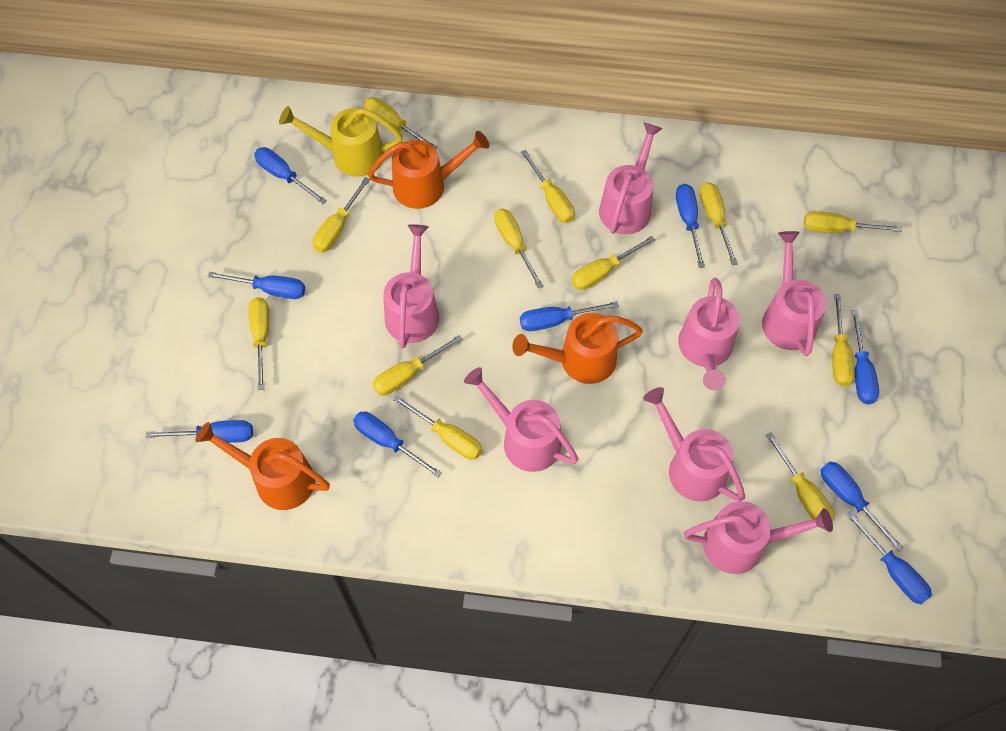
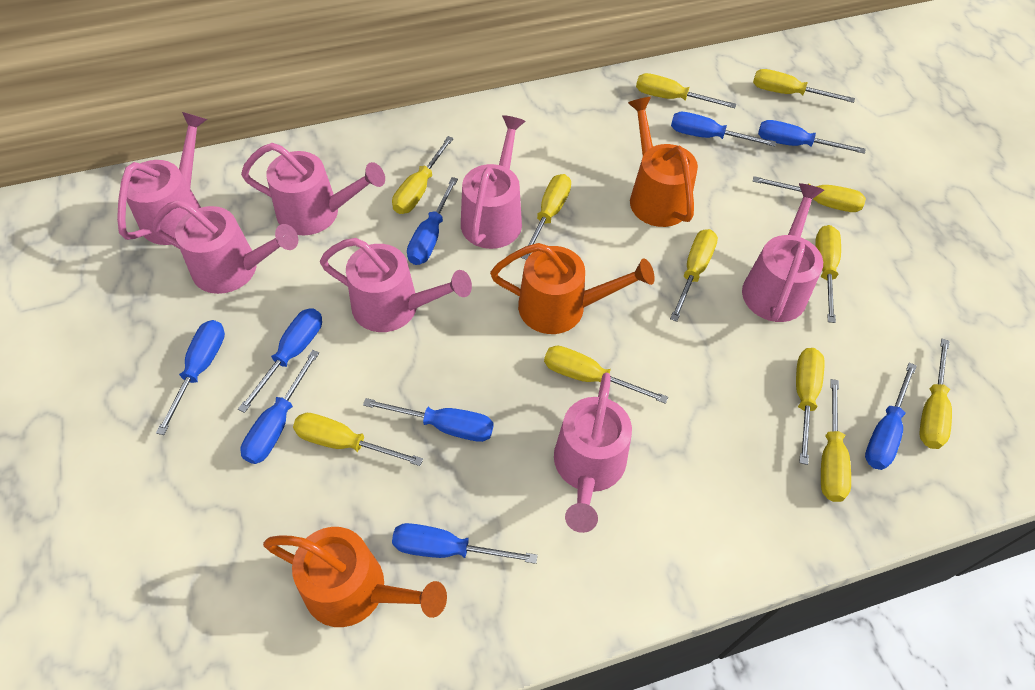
yellow watering can: [279,106,403,177] = 1 -> none = 0

